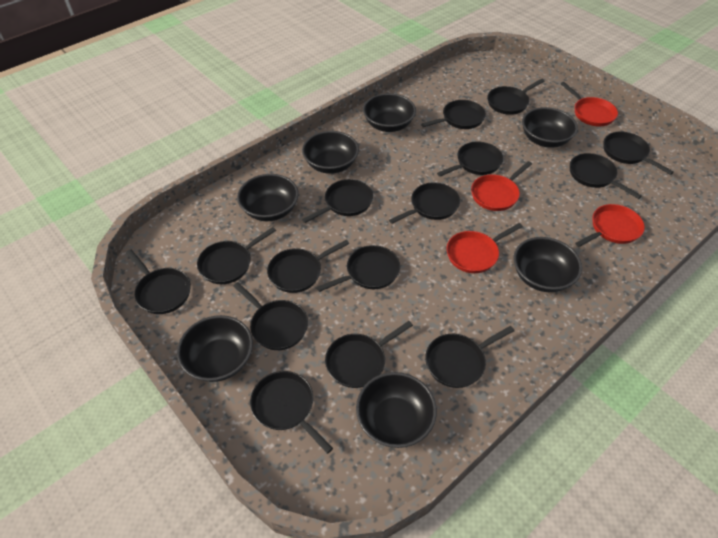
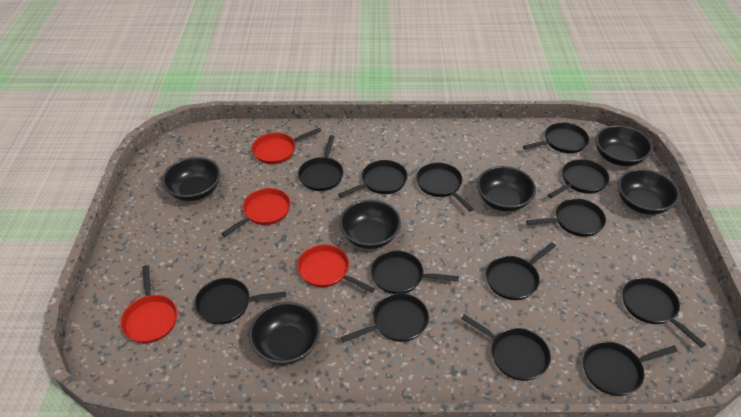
black bowl: [177,315,253,382] [237,174,299,221] [302,131,359,174] [356,372,437,448] [363,93,416,132] [513,237,582,292] [522,107,578,147] = 7 -> [162,157,220,201] [249,302,320,365] [339,200,401,249] [477,166,536,212] [596,125,653,166] [618,169,679,215] = 6
black pan: [126,249,191,314] [197,227,276,284] [233,282,308,350] [250,371,333,454] [267,240,349,293] [302,179,373,223] [317,245,400,292] [325,321,413,388] [389,182,460,224] [421,100,486,129] [425,326,514,388] [437,142,503,177] [488,78,545,115] [570,153,642,199] [603,132,674,175] = 15 -> [195,278,286,325] [298,135,344,191] [338,160,408,198] [340,293,429,343] [371,251,459,294] [416,163,474,212] [461,314,551,381] [486,242,556,300] [523,123,589,153] [526,198,606,237] [548,159,609,198] [583,341,678,396] [623,277,706,348] = 13

